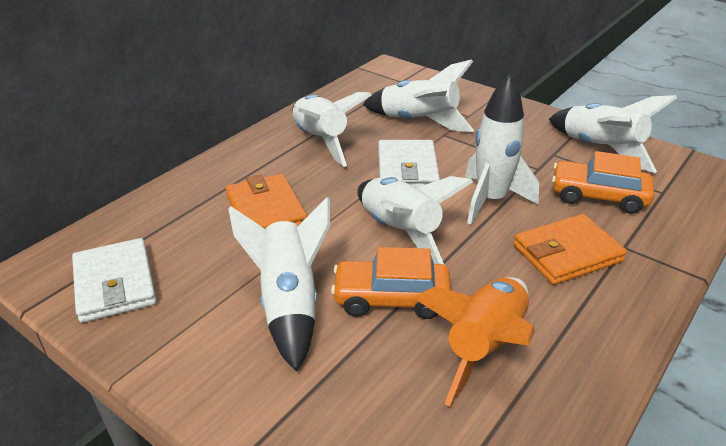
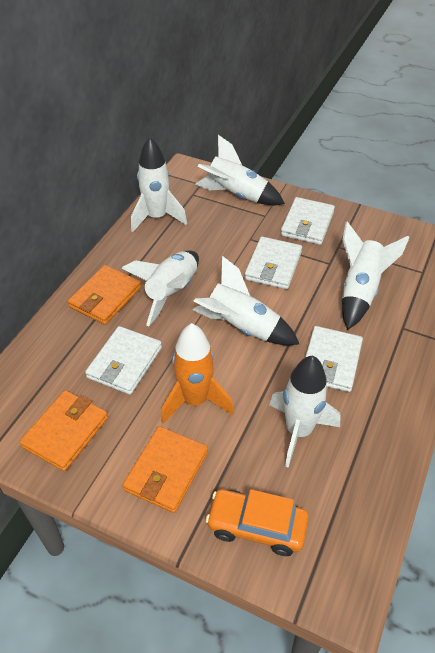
orange car: [331,247,451,319] [552,151,654,214] = 2 -> [206,489,309,556] = 1
orange wallet: [226,174,307,229] [513,214,627,285] = 2 -> [19,390,108,471] [68,265,141,325] [123,426,208,513] = 3
white wallet: [72,238,156,323] [378,140,440,188] = 2 -> [85,326,162,395] [244,237,302,289] [281,197,335,245] [305,326,363,392] = 4

